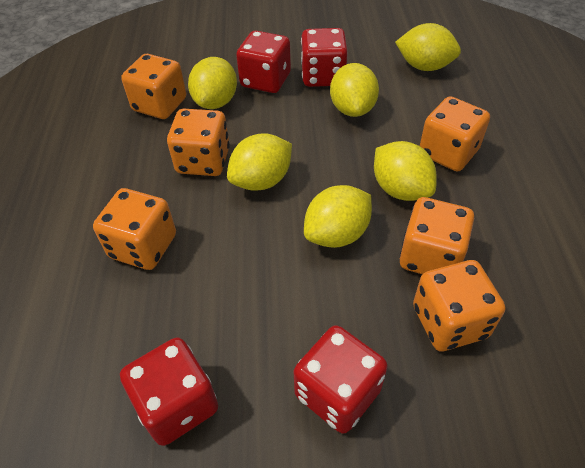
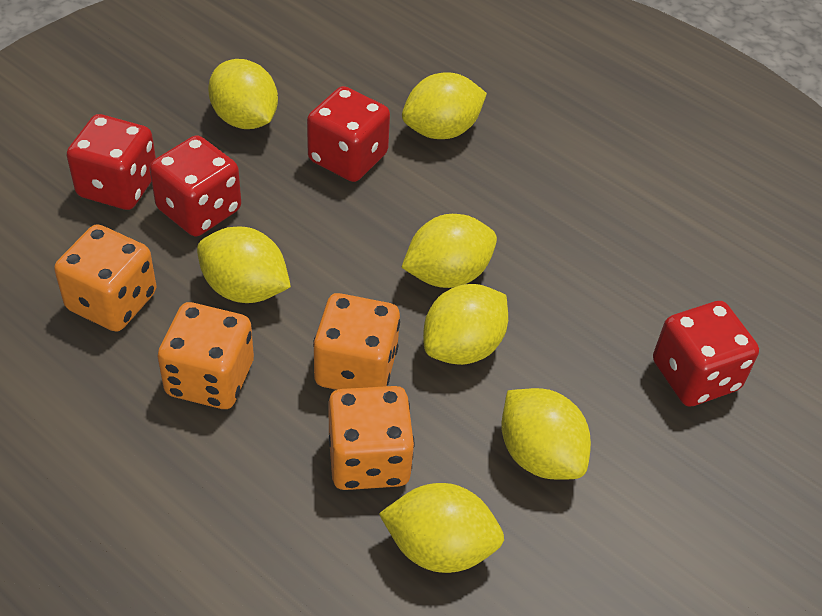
orange dice: [93,188,176,270] [121,54,186,119] [167,109,230,176] [400,197,474,274] [413,260,505,351] [420,96,490,171] = 6 -> [54,224,157,332] [158,302,254,409] [313,293,400,390] [329,386,415,490] = 4
yellow lemon: [188,57,237,109] [227,133,292,191] [304,185,372,248] [330,63,379,117] [374,141,437,201] [395,23,461,71] = 6 -> [197,226,291,303] [208,59,278,129] [379,483,504,573] [401,214,497,288] [402,72,487,139] [423,284,508,365] [501,388,591,480] = 7

